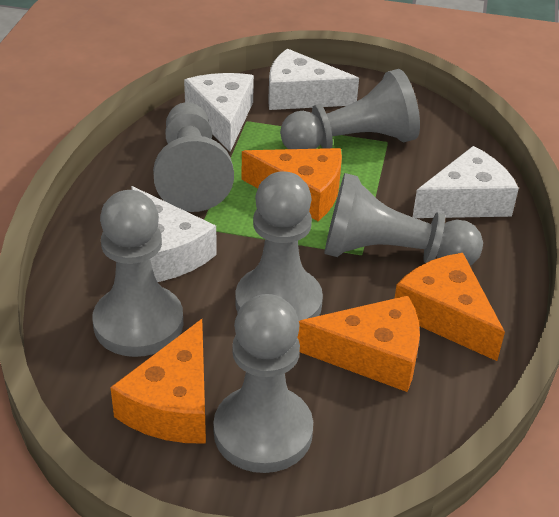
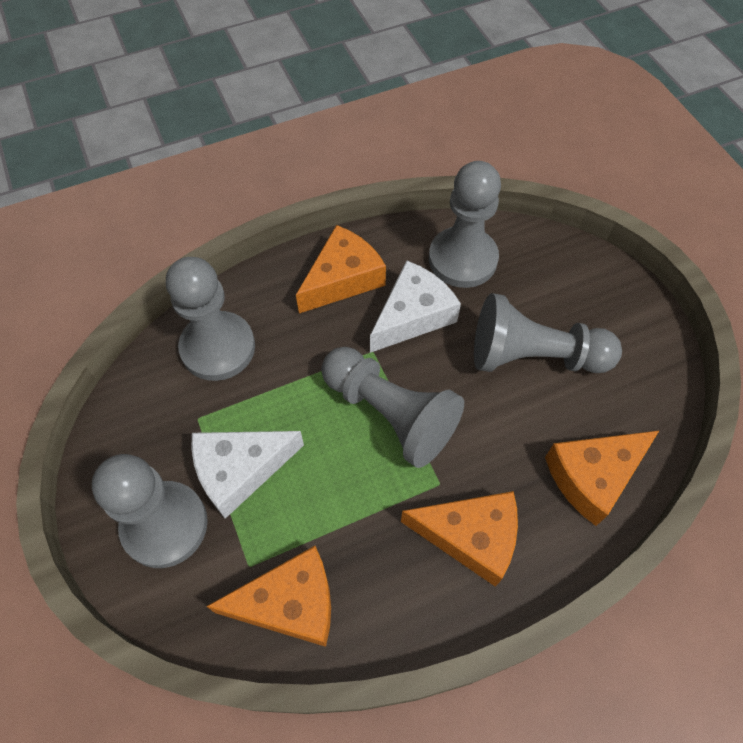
grey pawn: [92,190,183,357] [153,102,234,212] [213,294,313,473] [235,171,323,321] [280,69,420,149] [324,173,483,265] = 6 -> [92,454,208,568] [166,257,255,381] [321,347,464,468] [429,161,501,288] [474,293,622,373] = 5
white cheese: [131,186,217,282] [184,73,254,152] [268,49,359,110] [413,146,519,218] = 4 -> [191,431,304,519] [370,260,461,353] = 2

